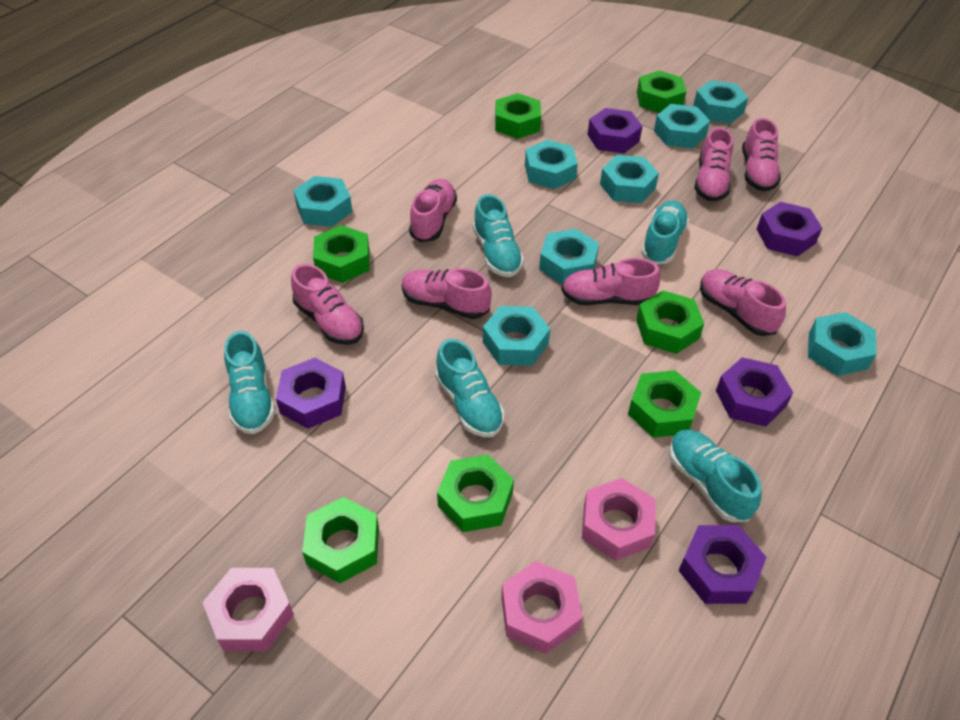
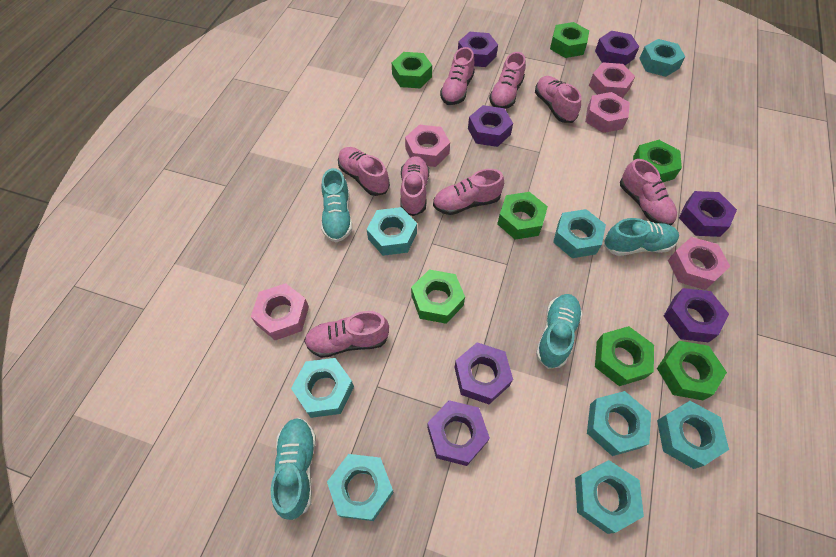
pink nut: [202,568,294,651] [501,561,582,654] [582,478,656,561] = 3 -> [251,283,309,340] [405,124,450,167] [585,92,630,133] [589,62,635,98] [668,237,730,290] = 5
pink shoe: [291,264,364,345] [402,268,492,319] [409,179,457,242] [561,258,661,305] [694,128,733,201] [700,269,786,336] [742,118,781,191] = 7 -> [304,311,389,358] [338,147,390,196] [400,156,429,216] [433,169,504,215] [440,47,475,105] [489,52,526,109] [535,76,581,123] [620,159,677,225] = 8
purple nut: [276,358,346,429] [587,108,642,153] [678,525,767,604] [716,357,793,427] [757,202,822,257] = 5 -> [427,400,490,466] [454,342,513,404] [458,32,498,67] [468,105,513,147] [595,31,639,65] [664,288,729,342] [679,191,737,237] = 7
turquoise shoe: [224,331,275,434] [435,339,505,437] [473,194,524,277] [641,200,689,264] [669,429,762,522] = 5 -> [271,418,316,520] [321,168,352,242] [536,294,582,369] [604,218,679,256] = 4

